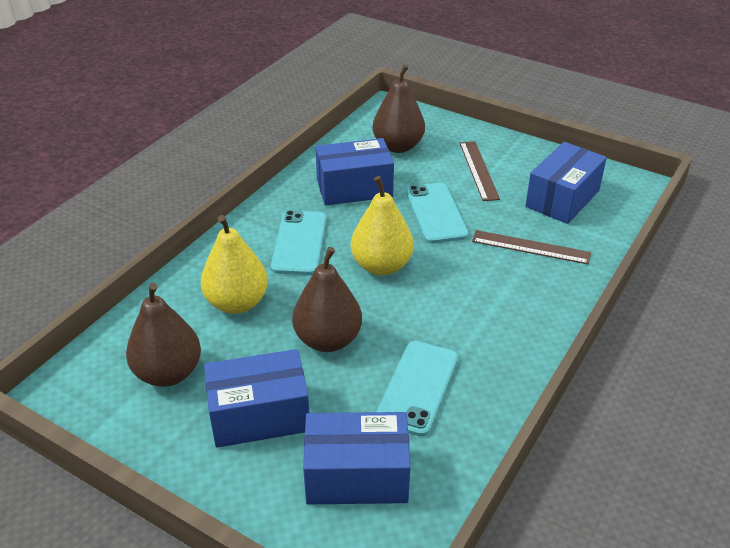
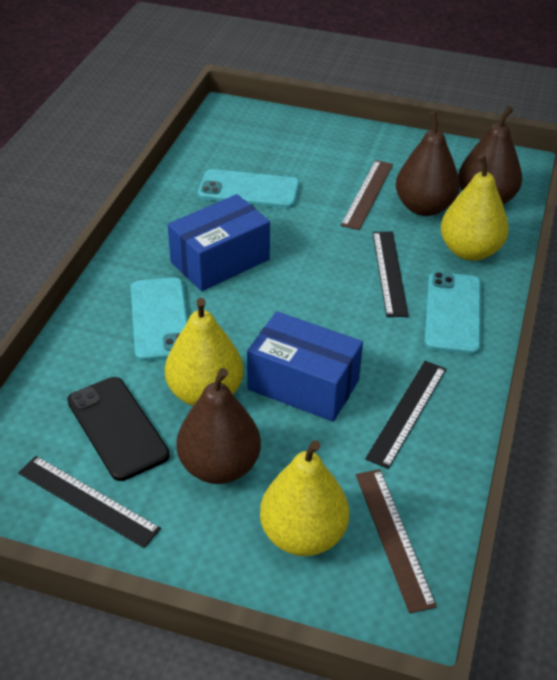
black phone: none = 0 -> [67,377,170,481] = 1
black ruler: none = 0 -> [18,456,161,548] [365,361,446,469] [373,232,409,317] = 3
blue box: [204,349,309,448] [303,412,410,504] [315,138,394,205] [525,142,607,224] = 4 -> [168,194,270,291] [247,311,363,422] = 2
yellow pear: [201,215,268,314] [351,176,414,275] = 2 -> [165,298,244,406] [260,440,349,556] [441,154,509,261] = 3

